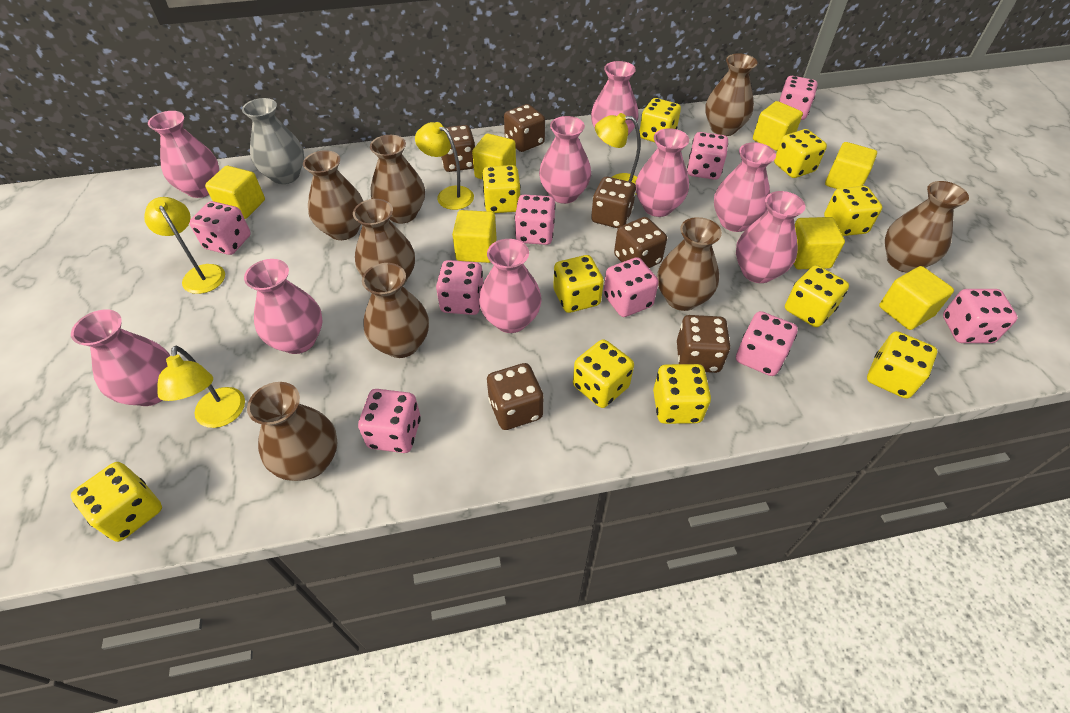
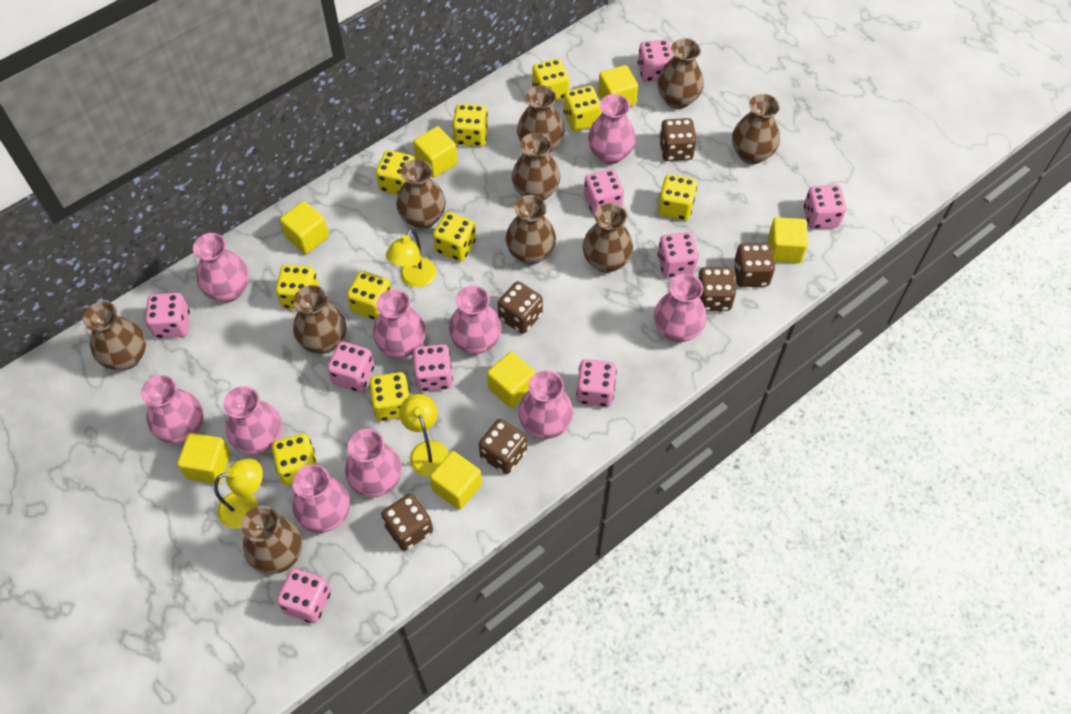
brown vase: [247,382,338,481] [303,150,363,240] [353,199,415,286] [362,263,429,358] [370,135,425,224] [657,217,722,311] [705,54,757,136] [885,181,969,273] = 8 -> [83,302,146,370] [241,506,302,574] [293,285,346,354] [396,159,446,229] [506,195,556,265] [512,133,560,200] [517,85,565,153] [583,203,633,273] [657,38,704,109] [732,94,780,164] = 10
grey vase: [242,98,304,184] = 1 -> none = 0
pink vase: [71,309,170,406] [148,111,219,198] [244,259,323,354] [479,239,542,333] [539,116,591,204] [591,61,639,142] [635,128,689,217] [714,142,776,232] [736,191,805,283] = 9 -> [141,375,204,443] [193,233,249,302] [223,386,282,455] [292,464,350,533] [345,429,402,497] [373,289,426,358] [449,285,502,354] [518,370,573,439] [588,94,636,164] [654,274,706,342] = 10
yellow lamp: [144,197,225,294] [158,346,245,428] [415,122,474,210] [595,113,641,195] = 4 -> [214,458,263,529] [386,229,436,288] [399,394,449,477] = 3

